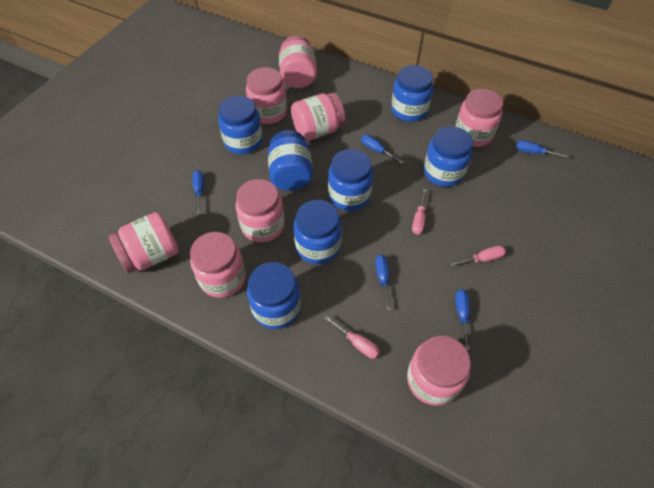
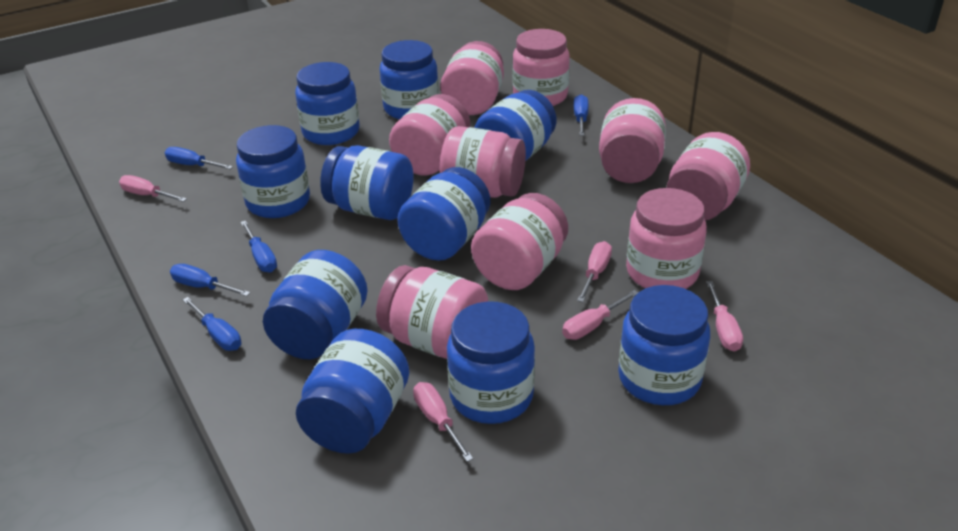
blue jar: [218,96,263,154] [247,262,301,329] [268,130,313,191] [294,200,342,264] [328,149,373,211] [391,65,433,122] [424,126,473,187] = 7 -> [236,125,310,218] [263,250,368,359] [295,62,360,145] [296,329,409,454] [320,145,413,220] [380,40,439,119] [397,167,490,261] [447,301,535,424] [474,90,557,161] [618,285,710,405] = 10
pink jar: [109,212,179,273] [190,232,246,298] [236,179,285,242] [246,67,287,124] [279,36,317,88] [291,92,346,141] [407,336,471,406] [455,89,503,147] = 8 -> [376,265,488,359] [389,94,470,176] [440,41,504,115] [440,126,526,198] [471,193,568,290] [513,29,570,106] [599,98,666,183] [626,188,707,289] [667,132,750,220] = 9
pink screwdriver: [324,316,380,359] [412,189,427,235] [450,246,506,267] = 3 -> [119,175,187,202] [413,382,473,462] [562,290,638,340] [577,241,612,302] [706,281,743,351] = 5

